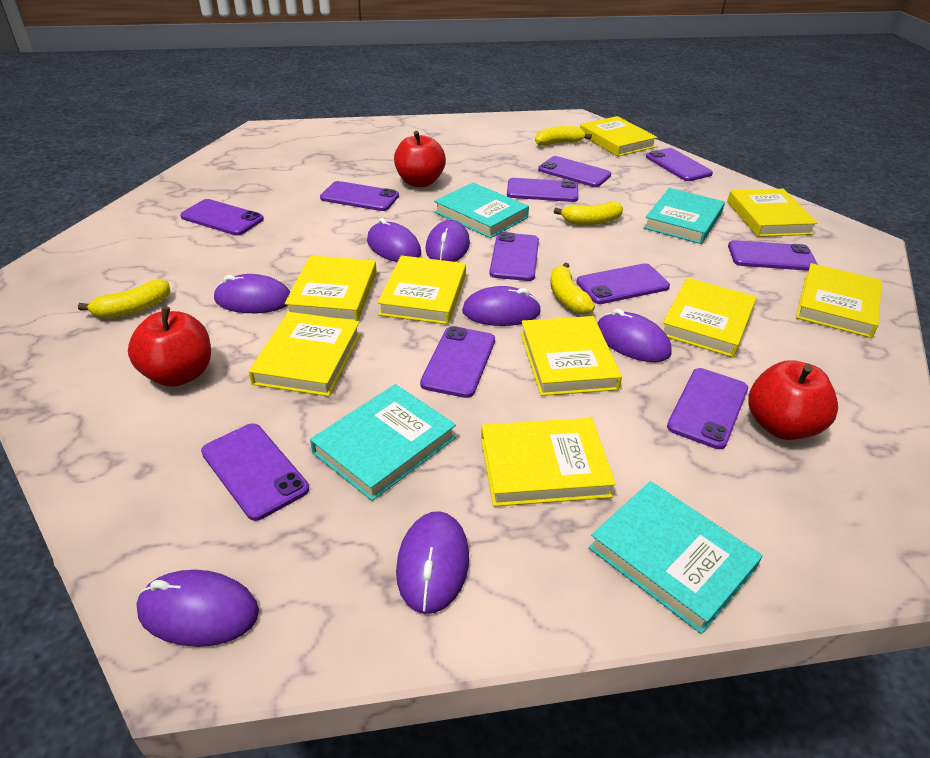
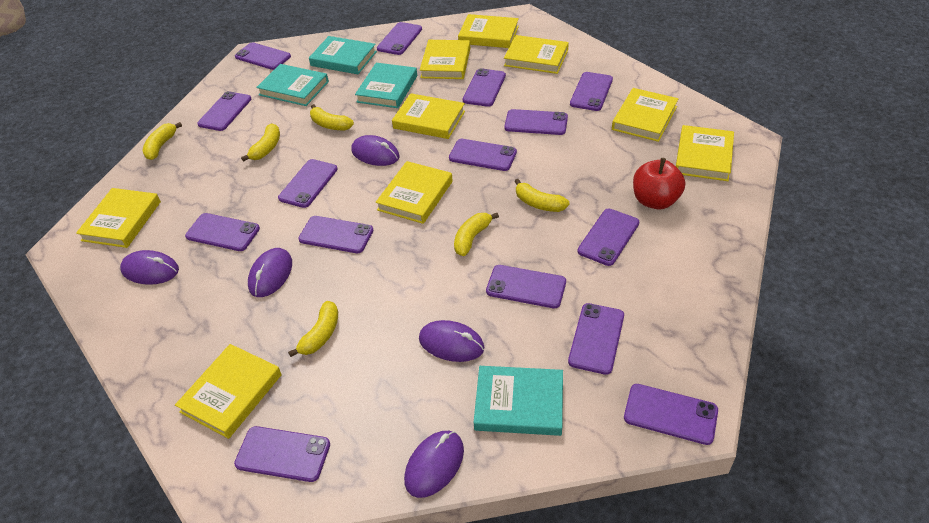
purple mouse: [136,570,259,647] [214,274,290,313] [367,218,421,262] [396,511,469,614] [426,220,470,262] [462,286,541,326] [597,309,672,362] = 7 -> [120,250,179,285] [248,248,292,297] [351,135,399,166] [404,431,464,498] [419,320,484,362] = 5
purple phone: [180,199,264,235] [201,423,309,521] [320,181,399,211] [420,326,495,398] [489,232,539,281] [507,178,579,202] [538,156,611,187] [576,263,670,304] [646,148,713,181] [667,368,748,449] [728,240,818,271] = 11 -> [185,213,260,251] [197,91,251,131] [234,426,330,482] [235,42,291,70] [278,159,338,208] [299,216,373,253] [377,22,422,55] [449,139,517,171] [463,68,506,107] [486,265,566,308] [504,109,568,135] [568,303,624,375] [570,72,613,111] [577,209,639,266] [624,384,718,445] = 15
red apple: [128,306,211,387] [394,131,446,187] [748,360,838,440] = 3 -> [633,158,685,209] = 1
yellow banana: [78,280,171,318] [535,126,592,146] [550,263,595,314] [554,201,623,225] = 4 -> [142,122,182,160] [241,123,280,162] [288,301,338,357] [310,104,354,130] [454,213,499,256] [514,179,569,212] = 6

